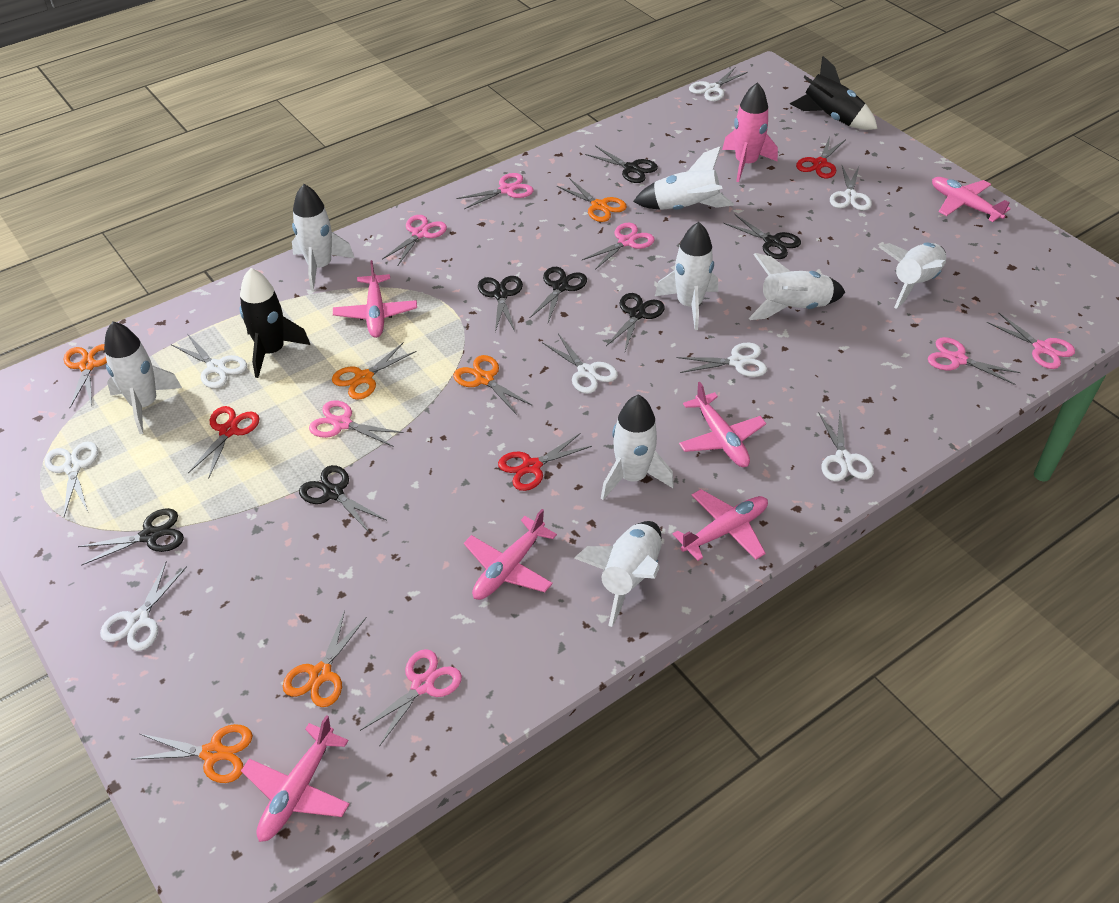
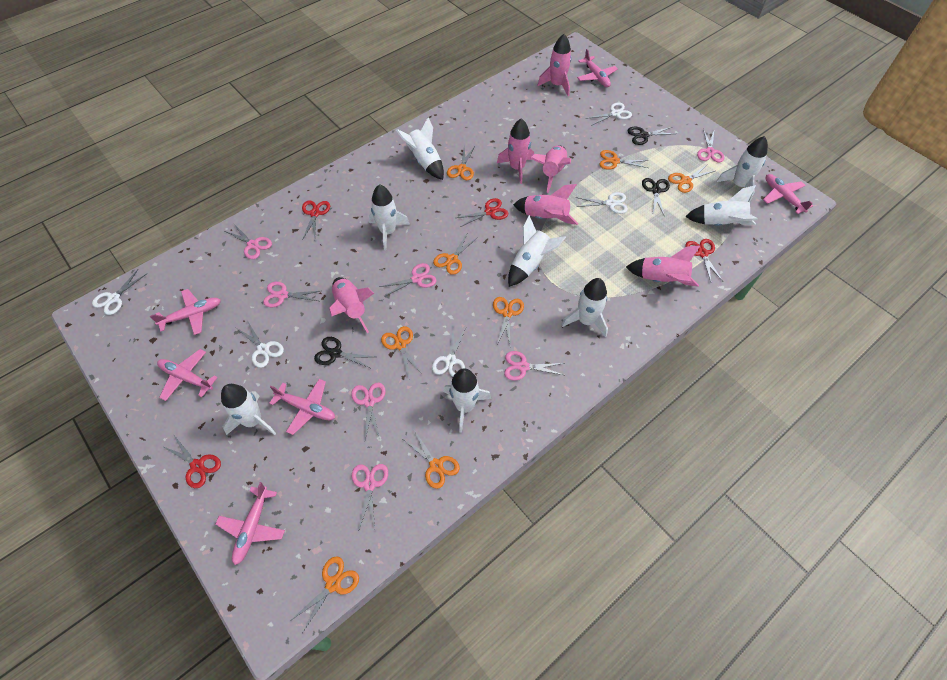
black rocket: [240,268,310,378] [790,56,878,130] = 2 -> none = 0
black scissors: [77,508,184,566] [299,465,387,532] [478,276,523,332] [530,267,587,322] [585,146,658,183] [606,293,665,351] [723,214,801,259] = 7 -> [314,337,374,369] [627,127,675,145] [642,178,670,217] = 3
orange scissors: [64,344,107,408] [132,724,253,783] [283,611,367,707] [332,342,417,400] [453,355,533,415] [557,178,627,222] = 6 -> [290,556,359,633] [381,326,422,378] [403,430,460,489] [433,232,478,275] [447,146,475,180] [493,297,524,344] [600,150,649,170] [668,164,715,193] = 8
pink rocket: [722,82,778,182] = 1 -> [329,277,374,333] [497,118,534,184] [513,184,578,225] [530,146,571,193] [537,34,571,96] [626,246,700,287] = 6
red scissors: [188,406,260,479] [498,433,592,491] [796,137,846,178] = 3 -> [162,434,221,488] [302,201,330,240] [456,198,508,227] [685,239,723,282] = 4
white scissors: [45,441,98,517] [100,561,187,651] [172,334,247,388] [542,334,618,394] [677,342,767,377] [689,68,748,101] [819,412,874,481] [830,166,872,211] = 8 -> [92,269,146,315] [236,320,284,368] [432,328,466,377] [576,192,628,214] [586,102,632,126] = 5

